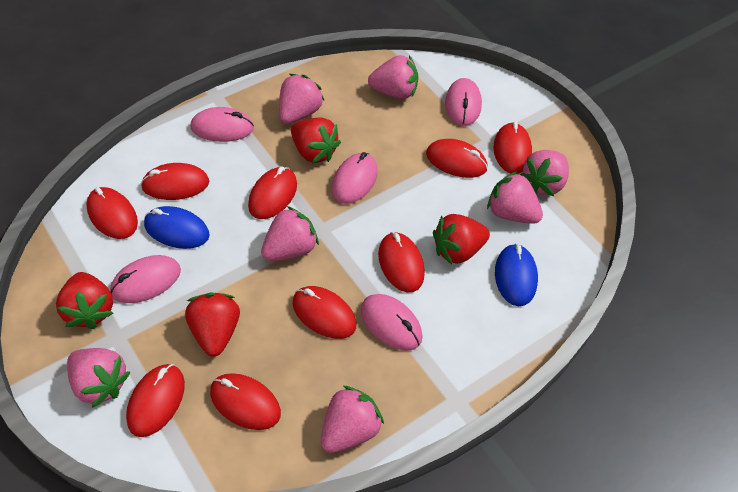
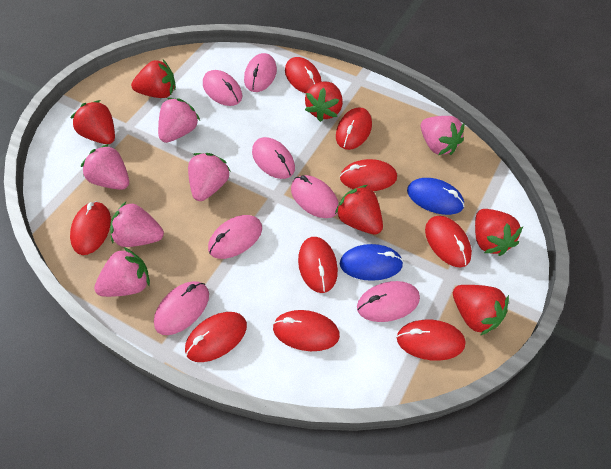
pink mouse: [110,255,181,303] [190,107,254,142] [332,152,378,204] [361,294,423,351] [445,78,482,126] = 5 -> [154,281,209,335] [203,70,242,106] [208,215,262,259] [244,53,277,92] [252,137,295,179] [291,175,339,218] [357,281,420,322] = 7
pink strawberry: [67,348,131,408] [261,206,319,261] [279,74,324,124] [321,386,384,453] [368,55,418,99] [487,171,543,224] [520,150,569,196] = 7 -> [81,144,129,190] [94,247,150,297] [110,202,164,247] [158,98,200,143] [188,153,230,201] [421,116,465,155] = 6
red strawberry: [56,272,113,329] [185,293,240,356] [291,118,341,164] [433,214,490,265] = 4 -> [71,100,115,144] [131,60,176,98] [305,82,343,122] [335,185,383,235] [453,285,509,335] [475,209,523,256] = 6

